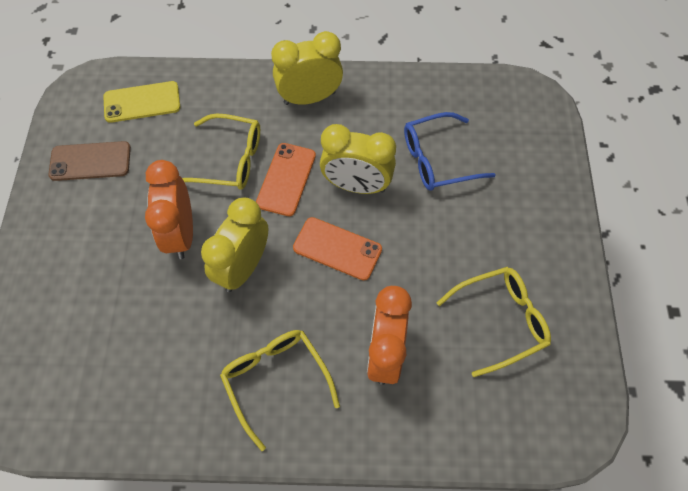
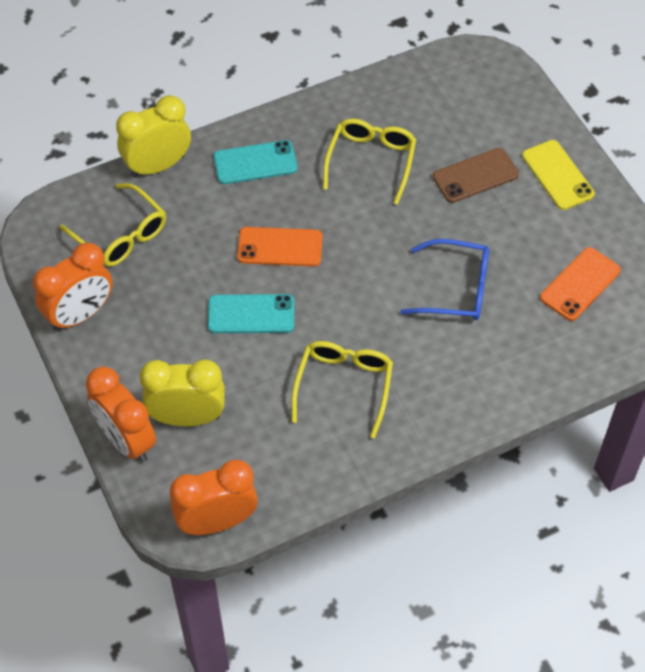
orange clock: [145,160,193,259] [367,286,412,385] = 2 -> [33,243,113,331] [86,367,156,462] [170,460,258,535] = 3
turquoise phone: none = 0 -> [208,294,294,333] [213,140,298,184] = 2
yellow clock: [201,198,268,292] [271,31,343,105] [320,124,396,194] = 3 -> [116,95,191,178] [139,359,225,426] = 2

